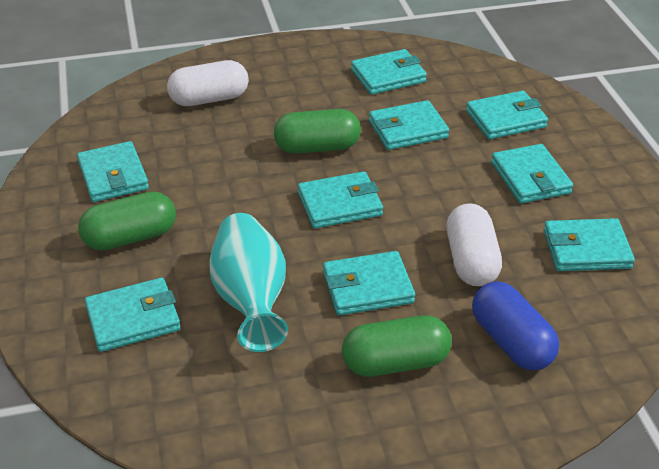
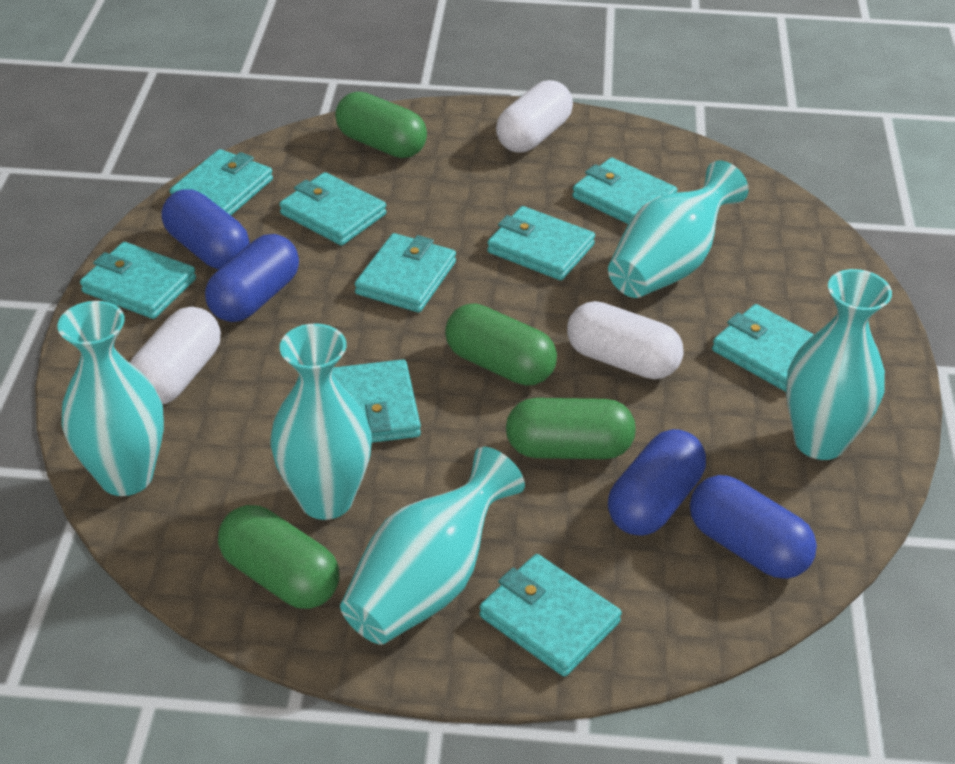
blue capsule: [472,281,559,370] = 1 -> [162,190,249,269] [205,234,299,322] [608,429,706,536] [690,475,817,579] = 4
green capsule: [78,191,176,251] [274,109,361,154] [342,315,452,377] = 3 -> [218,505,339,609] [335,92,427,158] [445,303,557,386] [506,398,636,459] = 4
turquoise vase: [210,213,288,352] = 1 -> [57,301,164,496] [270,323,372,520] [340,447,525,645] [608,161,749,298] [786,269,892,460] = 5
white capsule: [167,60,249,106] [447,203,502,286] = 2 -> [130,307,221,405] [496,80,573,153] [567,301,684,379] = 3

